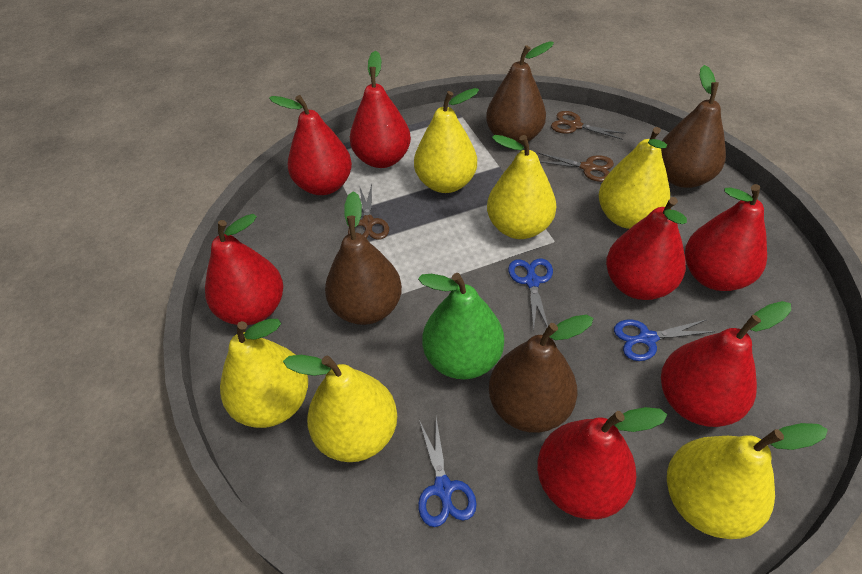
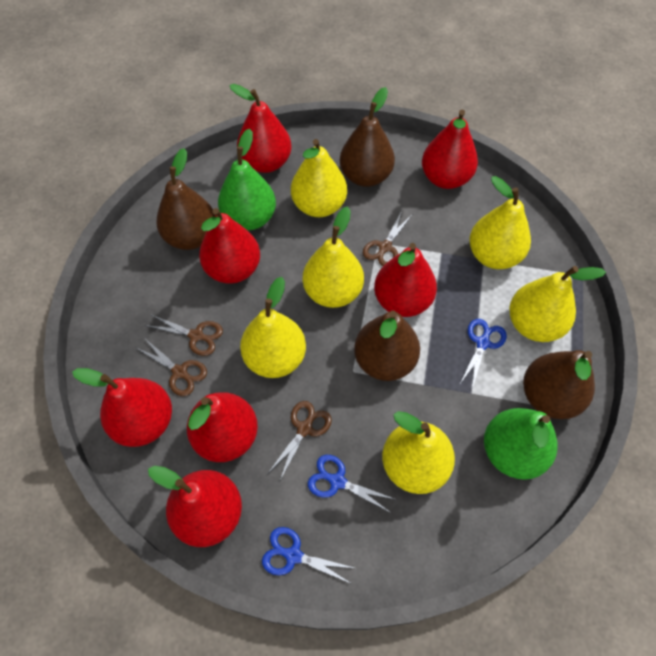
brown scissors: [348,184,389,240] [538,153,614,182] [551,111,626,140] = 3 -> [135,339,207,396] [145,314,223,356] [268,401,332,480] [363,211,412,266] = 4
green pear: [418,273,504,379] = 1 -> [218,129,276,230] [484,408,558,480] = 2

